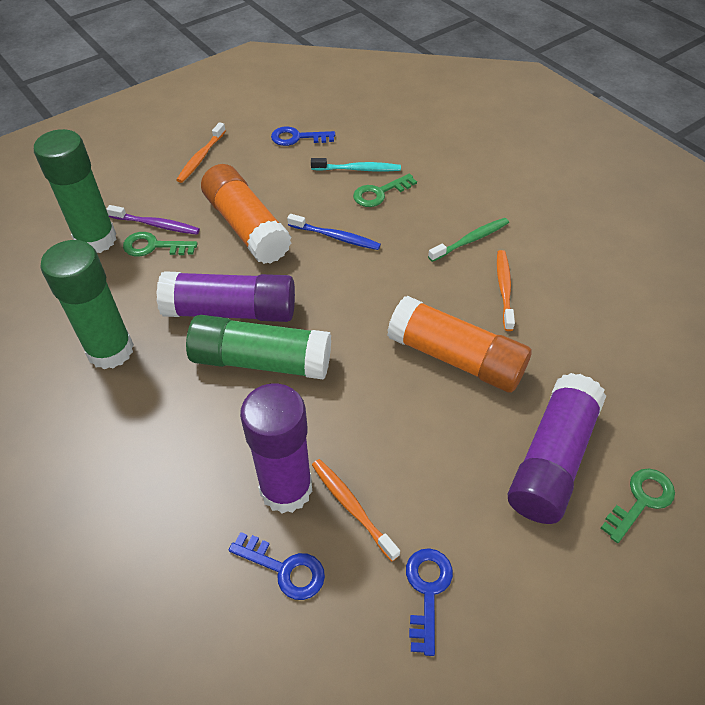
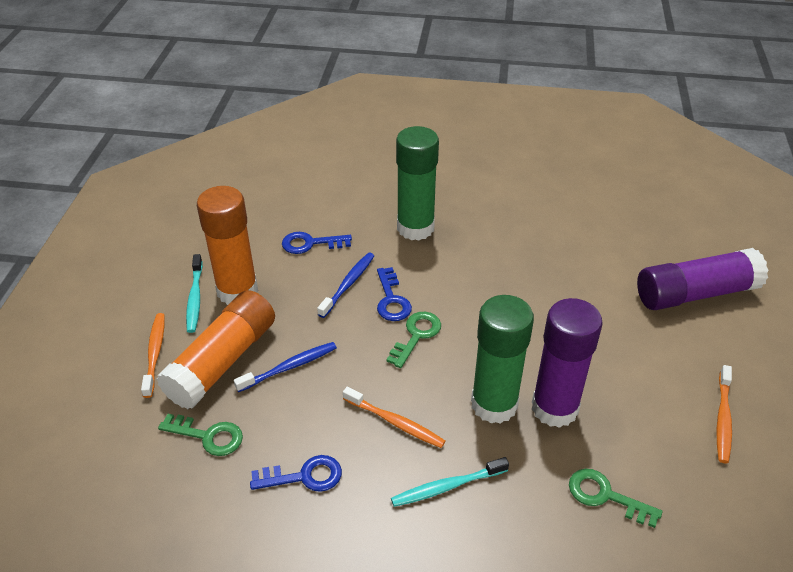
blue toothbrush: [287,214,381,250] = 1 -> [234,342,337,392] [317,253,374,318] = 2
green glue stick: [34,129,116,253] [40,240,134,369] [186,315,331,380] = 3 -> [396,126,439,241] [471,295,534,424] = 2
green toothbrush: [428,218,509,262] = 1 -> none = 0
purple glue stick: [156,271,295,322] [240,383,312,514] [508,373,606,524] = 3 -> [532,298,603,428] [637,248,768,310] = 2
purple toothbrush: [106,205,200,235] = 1 -> none = 0
turquoise toothbrush: [311,158,401,172] = 1 -> [186,254,203,333] [391,457,509,507] = 2

